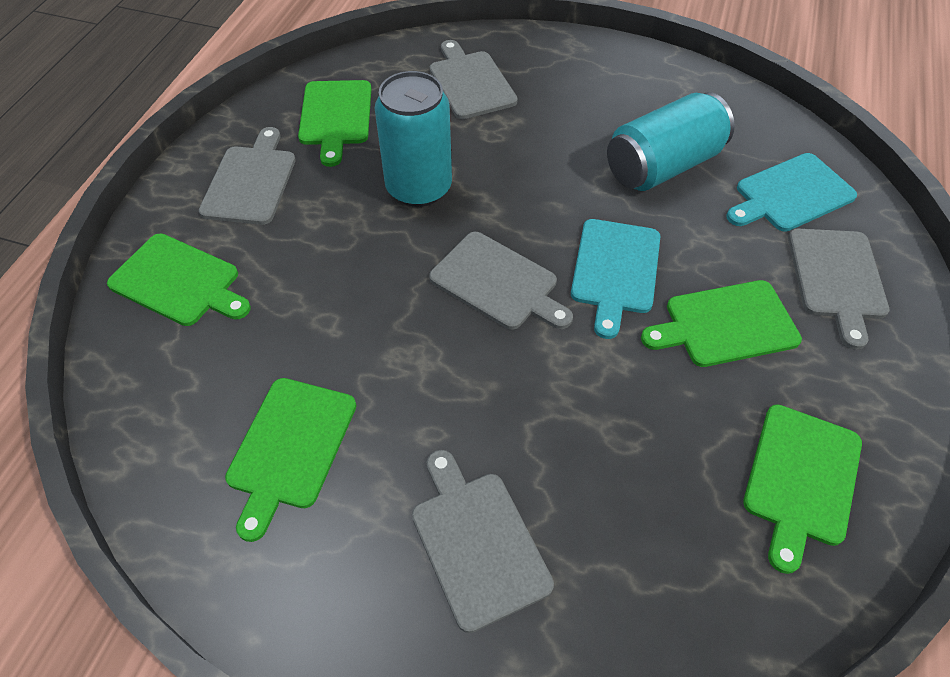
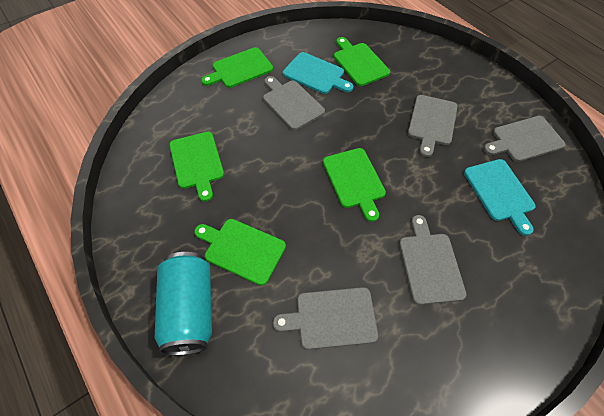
turquoise can: [375,71,452,207] [607,92,735,191] = 2 -> [155,252,212,355] = 1

